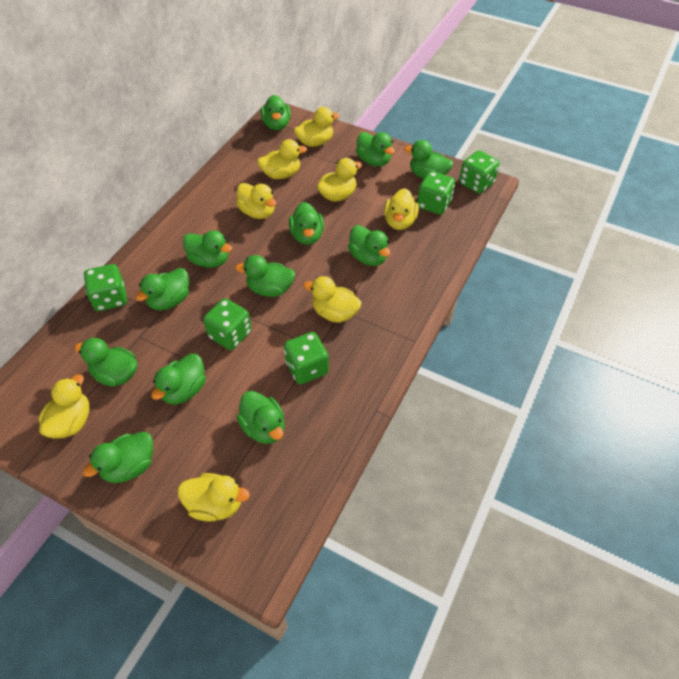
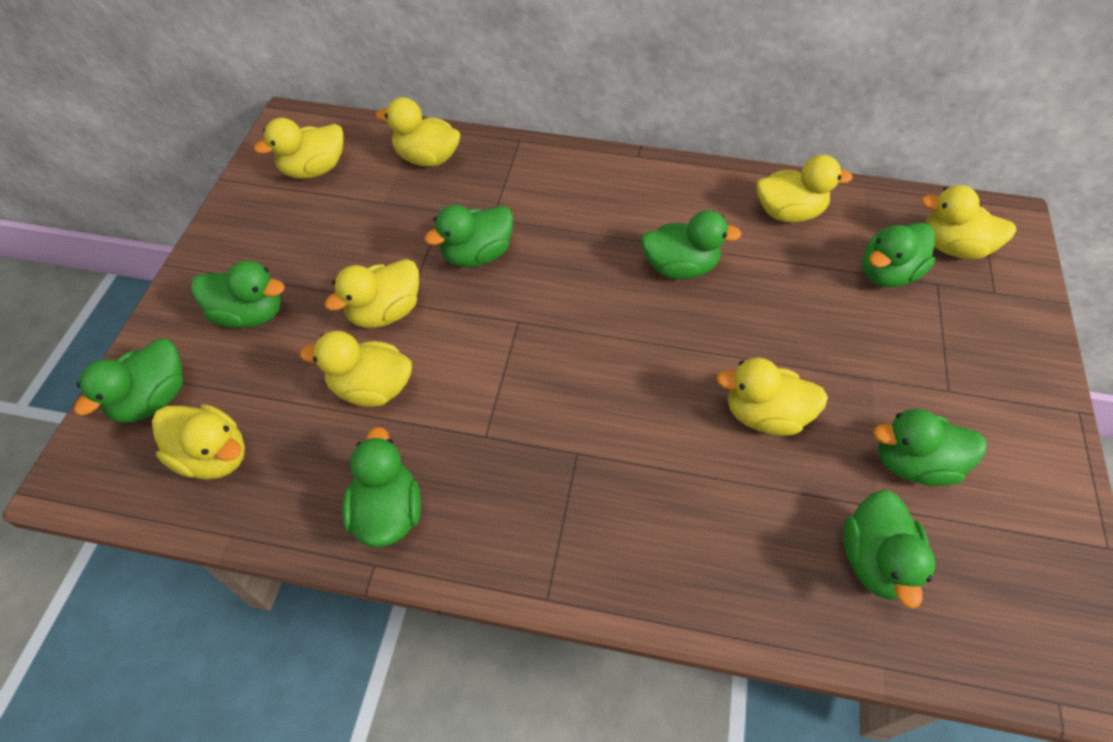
green dice: [84,264,127,311] [203,298,252,350] [284,332,329,384] [417,171,455,215] [459,150,500,194] = 5 -> none = 0
green duck: [74,338,137,387] [83,432,153,483] [135,268,189,310] [151,353,206,405] [183,230,232,268] [235,255,295,297] [237,391,285,444] [261,95,291,130] [289,202,324,245] [348,225,390,266] [356,132,395,167] [404,140,453,179] = 12 -> [74,338,183,423] [191,261,285,328] [342,427,421,547] [424,205,513,267] [641,210,742,279] [843,490,935,609] [862,222,936,287] [873,409,987,486] = 8

